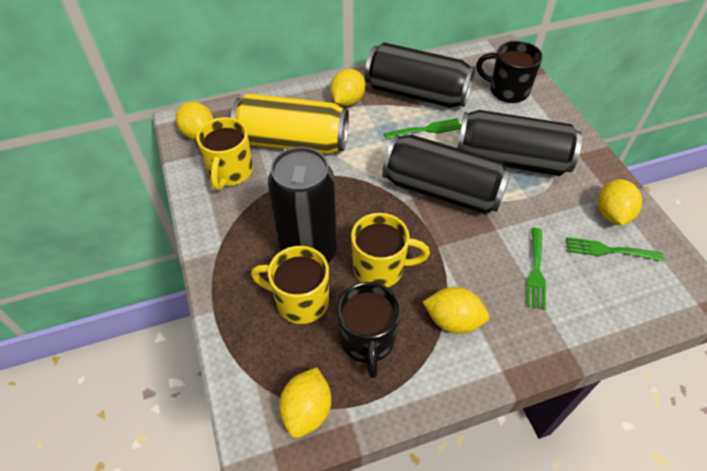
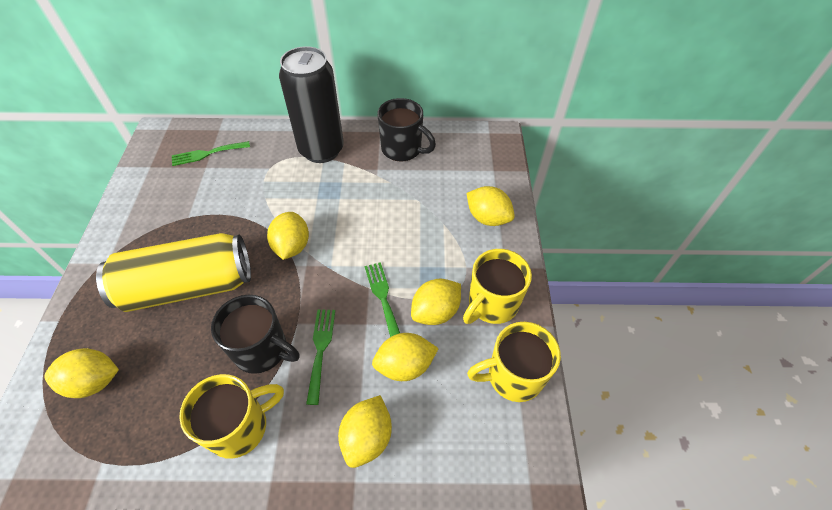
black can: [268,147,337,263] [365,42,475,108] [382,135,511,214] [457,110,582,176] = 4 -> [279,46,344,163] = 1
yellow lemon: [176,102,214,140] [279,367,331,438] [330,69,365,106] [423,287,489,334] [598,179,642,225] = 5 -> [44,348,119,398] [267,212,309,260] [338,395,392,468] [372,333,439,381] [411,279,461,325] [467,186,515,226] = 6

